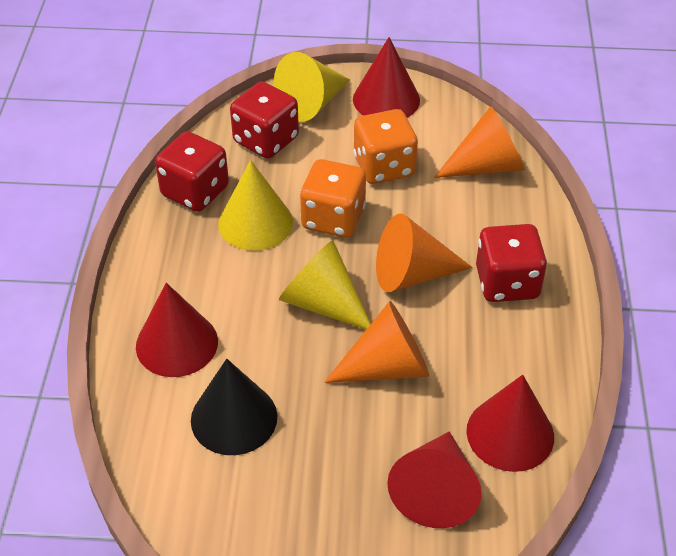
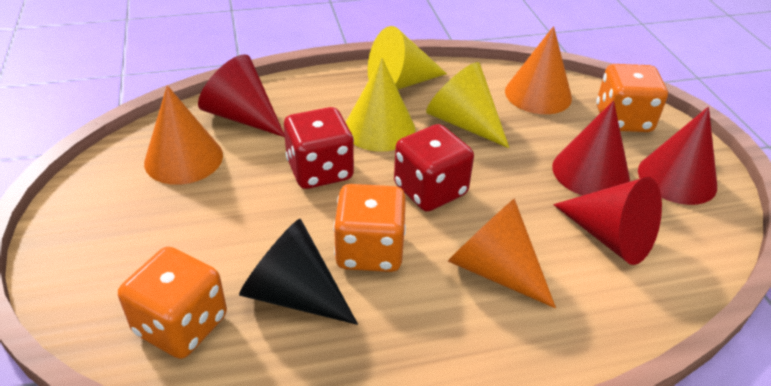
orange dice: [300,159,366,238] [353,109,418,184] = 2 -> [118,246,227,359] [333,184,406,272] [596,64,668,132] = 3
red dice: [155,131,229,212] [230,82,299,159] [476,224,547,302] = 3 -> [284,107,354,189] [394,124,474,212] = 2

